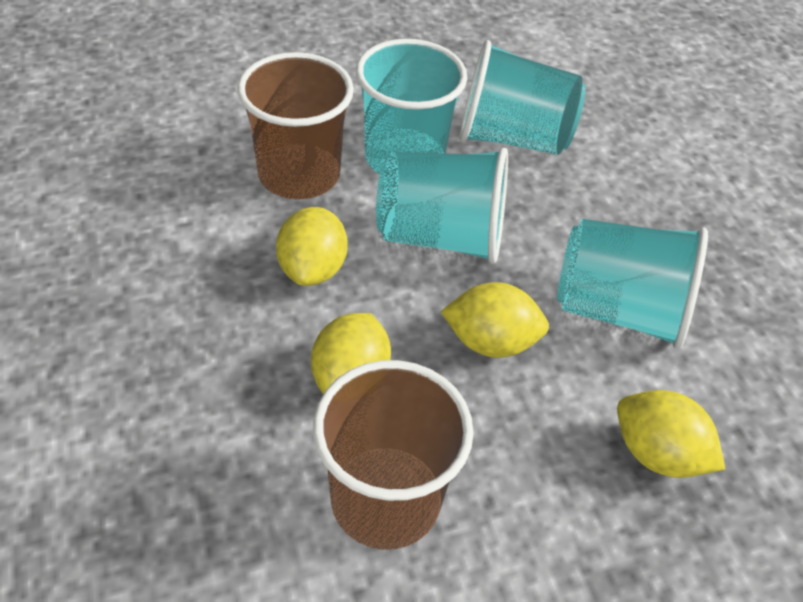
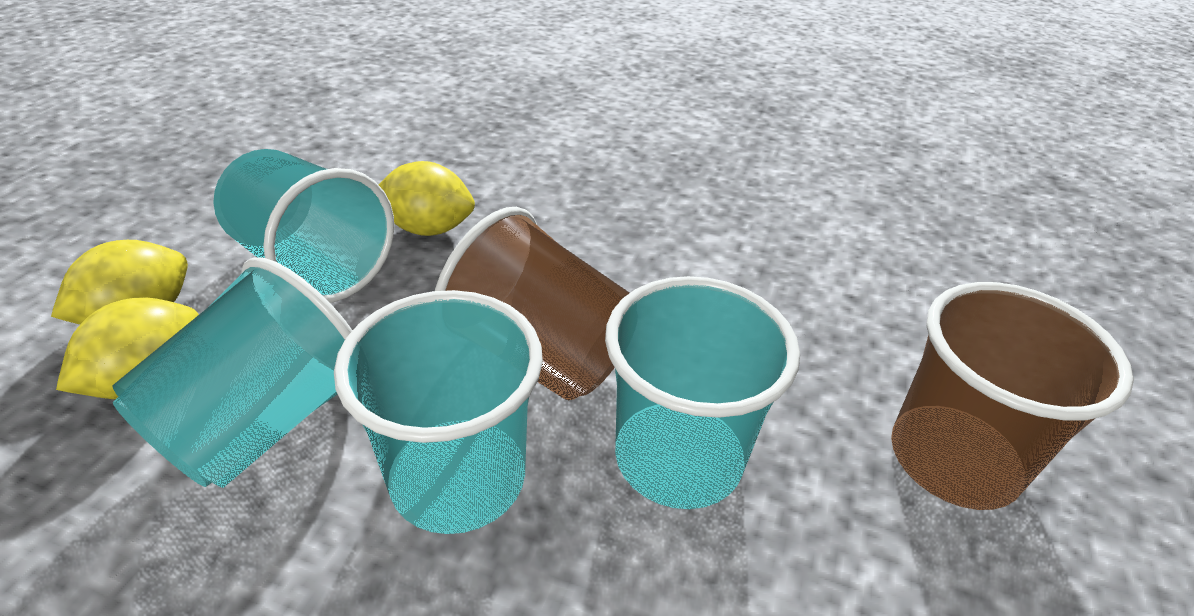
yellow lemon: [276,207,348,286] [311,313,391,394] [441,282,549,358] [617,390,725,478] = 4 -> [51,240,188,325] [56,297,199,399] [378,161,475,236] = 3

